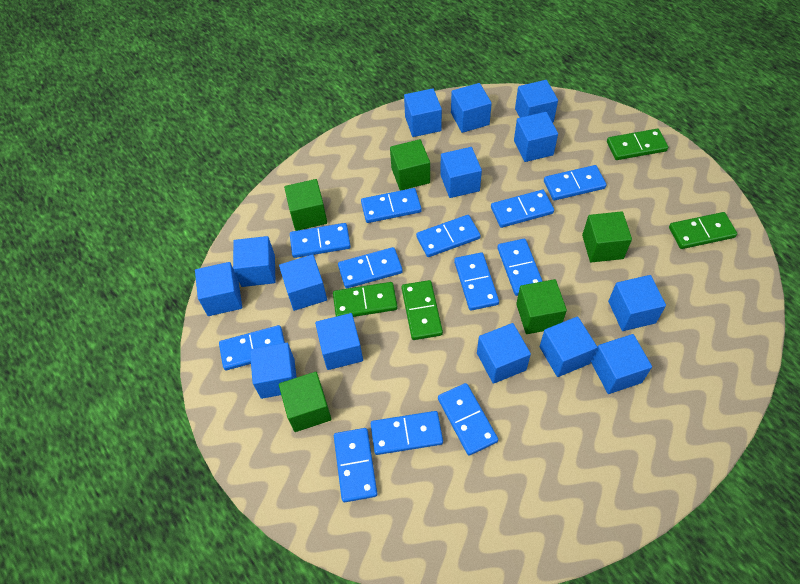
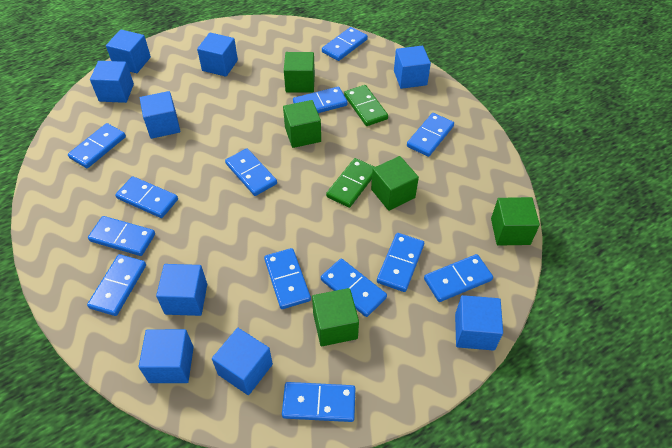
blue cube: [195,262,242,316] [233,236,276,287] [250,343,297,399] [279,255,327,311] [315,313,363,370] [404,88,442,137] [440,147,482,198] [451,83,492,133] [477,323,531,384] [514,112,558,162] [515,80,558,123] [540,316,597,377] [591,334,652,394] [608,275,666,331] = 14 -> [90,61,134,103] [106,29,151,73] [139,329,194,383] [140,91,180,139] [156,264,207,316] [197,33,238,77] [212,328,273,395] [394,46,431,89] [455,295,503,351] = 9
blue domino: [219,325,285,370] [290,223,351,258] [334,428,377,502] [338,247,403,288] [361,188,422,223] [371,411,443,455] [416,215,481,257] [438,383,498,456] [454,252,499,311] [491,190,554,228] [497,239,543,296] [544,165,606,201] = 12 -> [68,123,126,168] [87,254,146,316] [88,216,155,256] [115,176,178,218] [225,148,277,196] [264,248,311,309] [282,382,355,422] [293,87,348,113] [321,258,387,317] [322,27,368,61] [377,233,424,292] [407,113,454,157] [424,254,493,302] = 13
green domino: [333,282,398,317] [402,280,443,340] [607,129,668,160] [669,212,737,249] = 4 -> [326,158,374,208] [344,85,388,126] = 2

